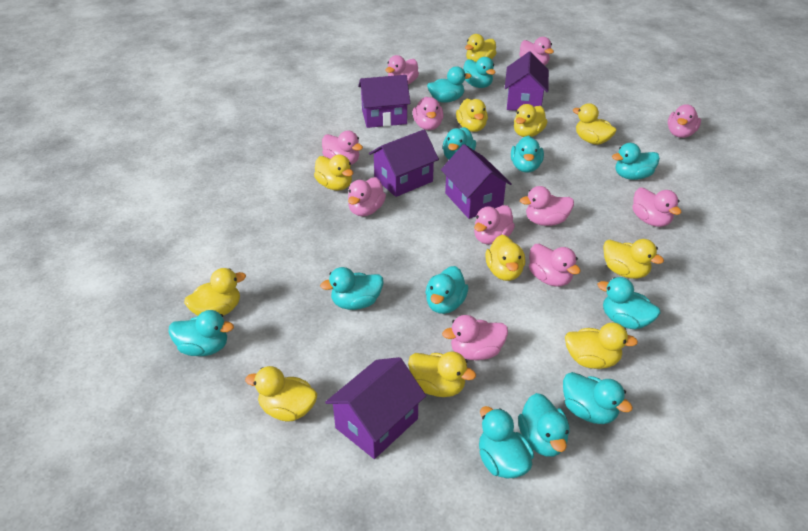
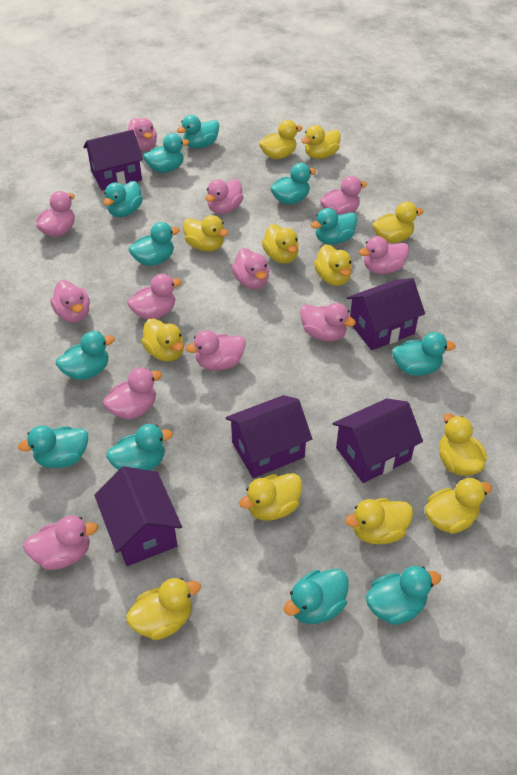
pink duck: [322,131,363,165] [348,177,386,216] [385,55,419,85] [413,97,444,130] [442,315,508,360] [474,205,515,245] [519,37,554,66] [520,186,574,226] [529,244,581,287] [632,187,682,227] [668,104,701,138] = 11 -> [23,516,98,570] [36,191,75,237] [50,280,90,323] [103,368,162,419] [127,274,182,320] [128,118,157,151] [186,330,246,371] [205,179,244,214] [232,248,270,289] [300,303,356,342] [320,176,367,215] [359,236,409,274] = 12
yellow duck: [184,268,246,316] [245,366,317,421] [314,155,353,191] [408,352,476,397] [456,98,488,132] [465,34,497,62] [485,235,525,281] [514,104,548,137] [565,323,638,369] [573,103,617,145] [603,239,664,279] = 11 -> [126,578,201,640] [141,318,184,362] [183,215,228,252] [239,473,302,521] [259,120,303,159] [262,224,299,264] [301,125,341,159] [314,244,352,286] [345,498,413,544] [372,202,424,243] [425,478,492,534] [439,414,487,476] = 12

